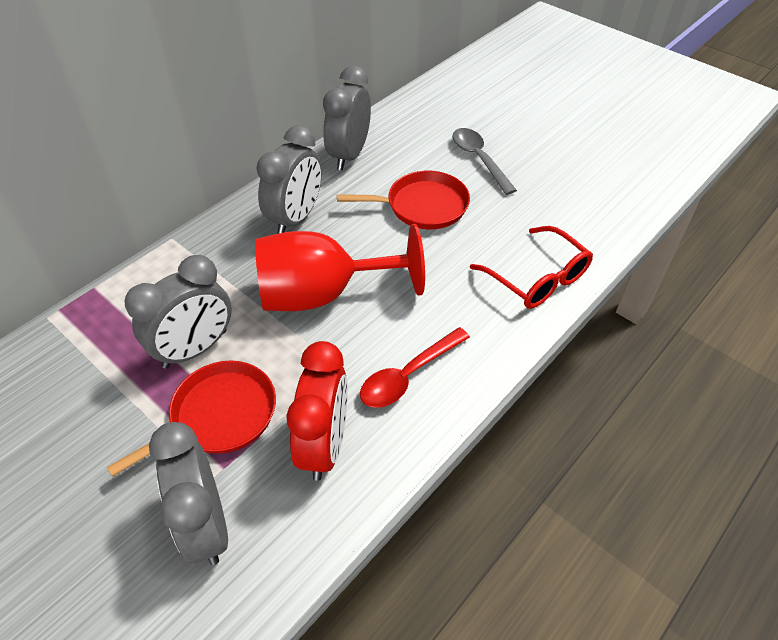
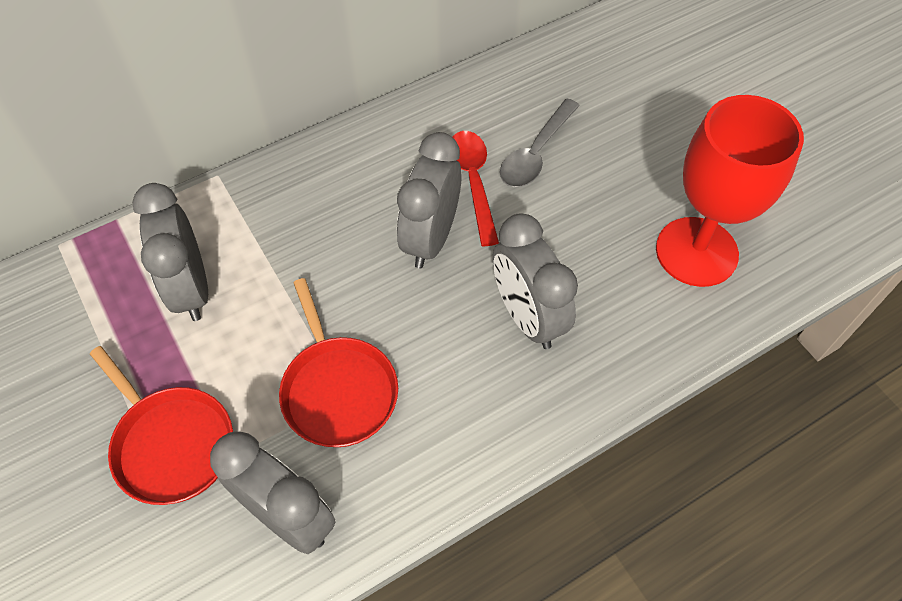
red clock: [286,341,348,481] = 1 -> none = 0
red glasses: [470,226,593,309] = 1 -> none = 0

